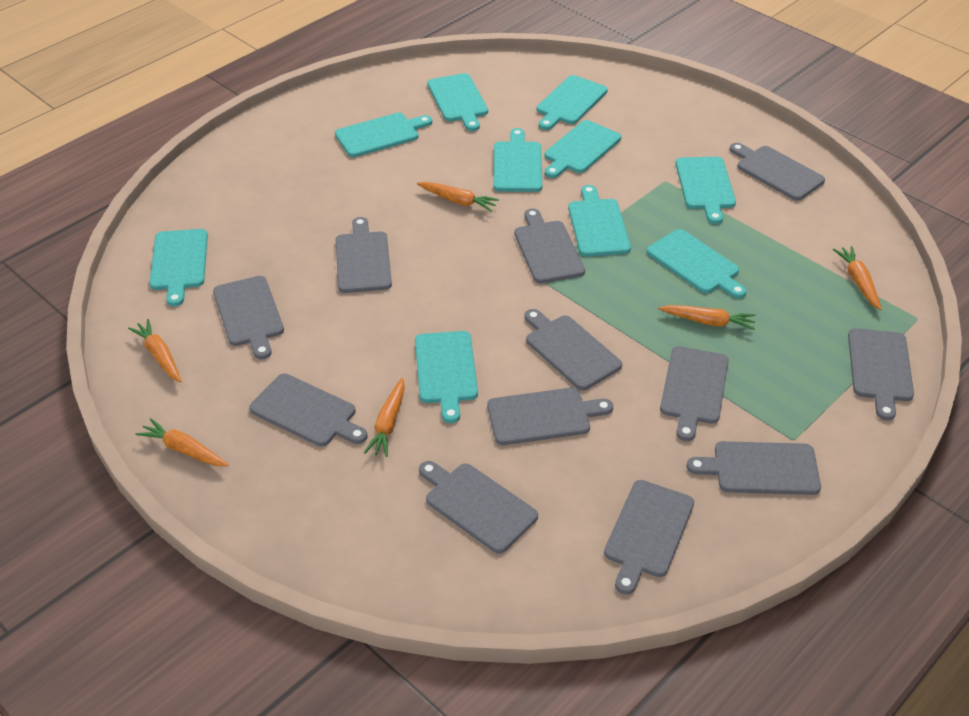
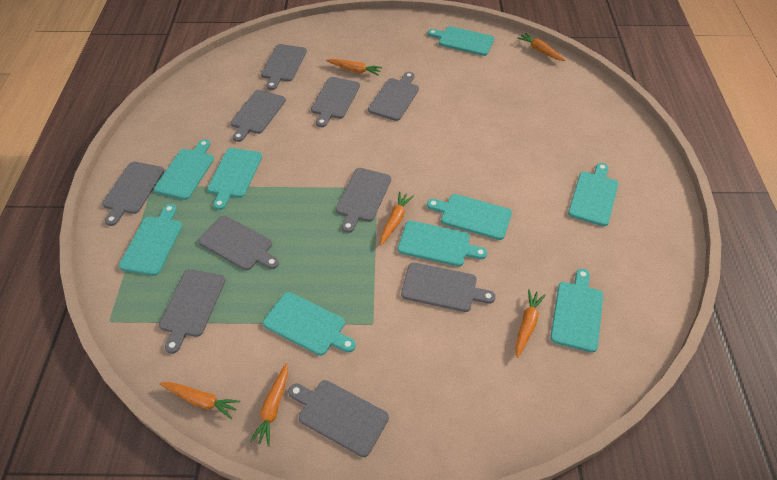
grey cutting board: [213,276,284,359] [249,373,367,446] [336,217,392,293] [419,461,538,554] [487,388,613,445] [514,208,585,283] [524,309,622,390] [604,480,694,595] [660,346,729,441] [687,441,821,495] [729,143,825,201] [848,328,914,421] = 12 -> [102,162,165,226] [159,269,226,354] [198,216,279,270] [231,90,286,142] [261,44,307,90] [288,380,389,457] [311,77,360,127] [336,168,391,233] [368,72,419,121] [401,262,496,312] = 10
turquoise cutting board: [150,229,208,306] [335,113,432,157] [415,331,478,423] [427,73,488,131] [493,128,542,192] [537,75,608,130] [544,120,621,178] [568,185,631,257] [647,229,747,299] [676,157,736,224] = 10 -> [119,204,182,276] [154,139,214,200] [207,148,262,210] [263,292,356,356] [398,221,487,266] [427,194,512,240] [428,26,494,56] [550,269,603,353] [568,163,619,226] = 9

